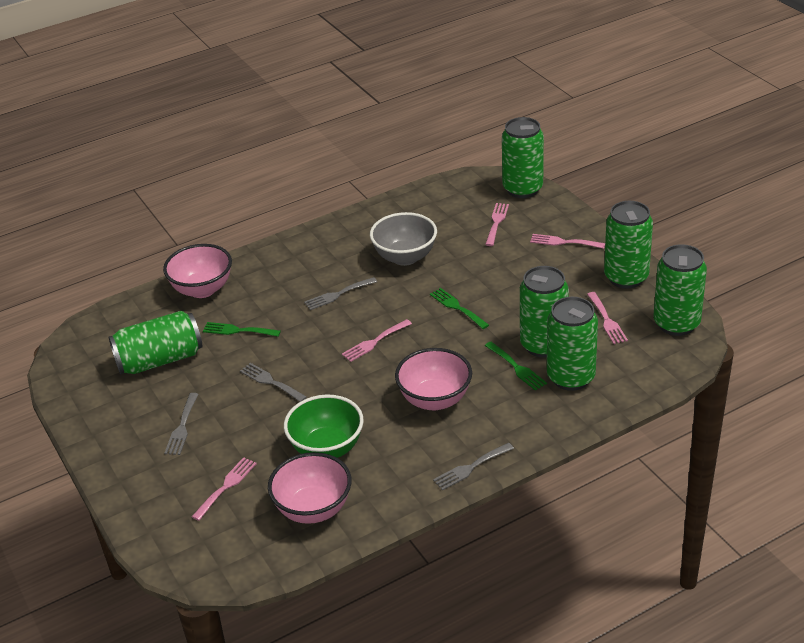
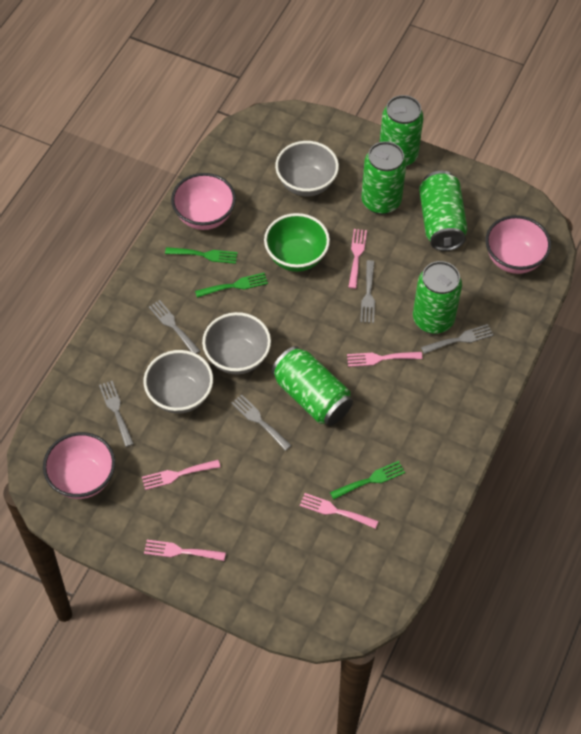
green can: [109,311,203,374] [502,117,544,198] [520,266,569,358] [547,297,598,391] [604,201,653,289] [653,244,707,336] = 6 -> [272,346,353,426] [361,141,406,214] [380,95,424,167] [413,261,462,334] [419,171,467,251] = 5
grey bowl: [370,212,437,266] = 1 -> [144,350,213,414] [202,312,271,374] [275,141,339,196] = 3
grey fork: [164,393,198,455] [240,363,307,402] [304,277,377,310] [433,443,514,490] = 4 -> [99,381,134,447] [149,300,200,354] [231,394,292,451] [360,260,375,323] [421,324,493,354] = 5

